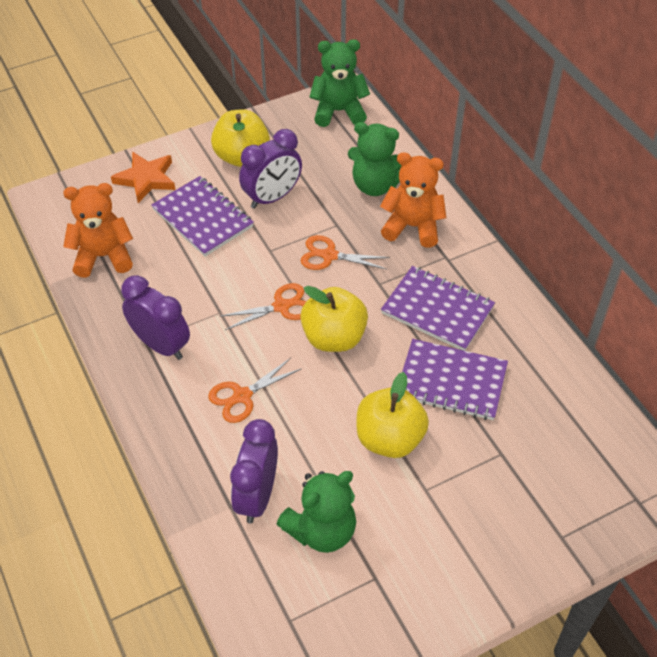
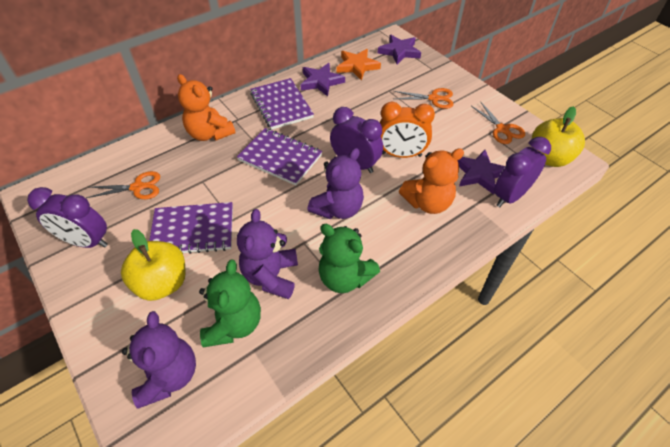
green teddy bear: [277,471,356,553] [310,39,370,127] [348,122,402,196] = 3 -> [199,260,261,347] [318,224,380,293] = 2
orange clock: none = 0 -> [380,102,435,158] = 1
purple star: none = 0 -> [300,63,345,97] [378,35,421,64] [458,150,505,195] = 3
purple teddy bear: none = 0 -> [122,311,196,409] [237,209,298,299] [307,148,364,219] = 3
yellow apple: [211,109,270,167] [300,286,368,352] [357,372,429,458] = 3 -> [121,229,186,301] [532,106,585,167] = 2

